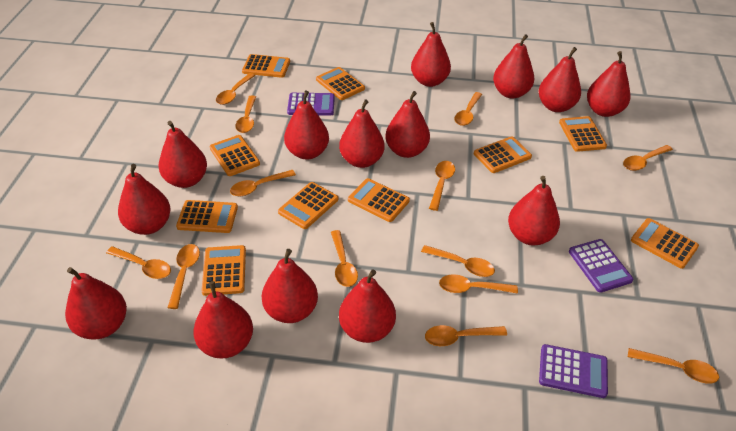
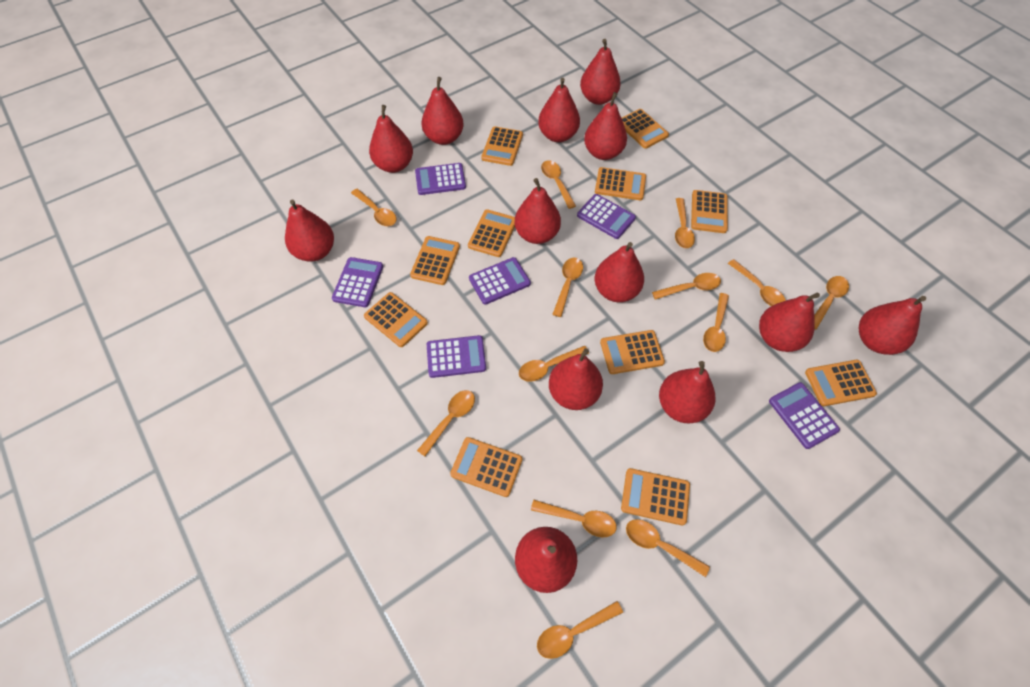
orange calculator: [176,200,238,233] [201,245,246,296] [209,135,260,176] [242,54,290,78] [278,182,338,229] [316,67,365,100] [348,178,410,222] [474,136,532,173] [559,116,607,152] [631,218,699,269] = 10 -> [364,292,428,347] [410,236,460,285] [450,437,522,497] [468,209,515,257] [481,126,523,166] [595,167,646,200] [600,330,665,374] [621,468,690,526] [622,109,669,149] [691,190,728,233] [805,360,877,406] = 11
purple calculator: [287,93,335,116] [539,344,608,398] [569,239,633,293] = 3 -> [332,257,383,307] [415,163,466,195] [427,335,486,378] [469,257,531,305] [577,194,636,239] [769,382,840,449] = 6
red pear: [65,267,127,340] [118,164,171,235] [159,121,207,188] [193,281,253,358] [262,249,318,323] [284,91,329,159] [339,99,384,168] [339,270,396,343] [385,91,430,158] [411,22,451,87] [493,34,535,99] [508,176,560,246] [539,47,581,112] [587,51,630,117] = 14 -> [285,200,334,262] [369,105,413,173] [422,77,464,145] [515,178,561,244] [515,527,577,593] [538,78,580,142] [549,348,603,410] [580,39,621,105] [584,92,627,160] [595,242,644,302] [659,361,715,423] [759,292,820,352] [859,296,926,355] = 13

